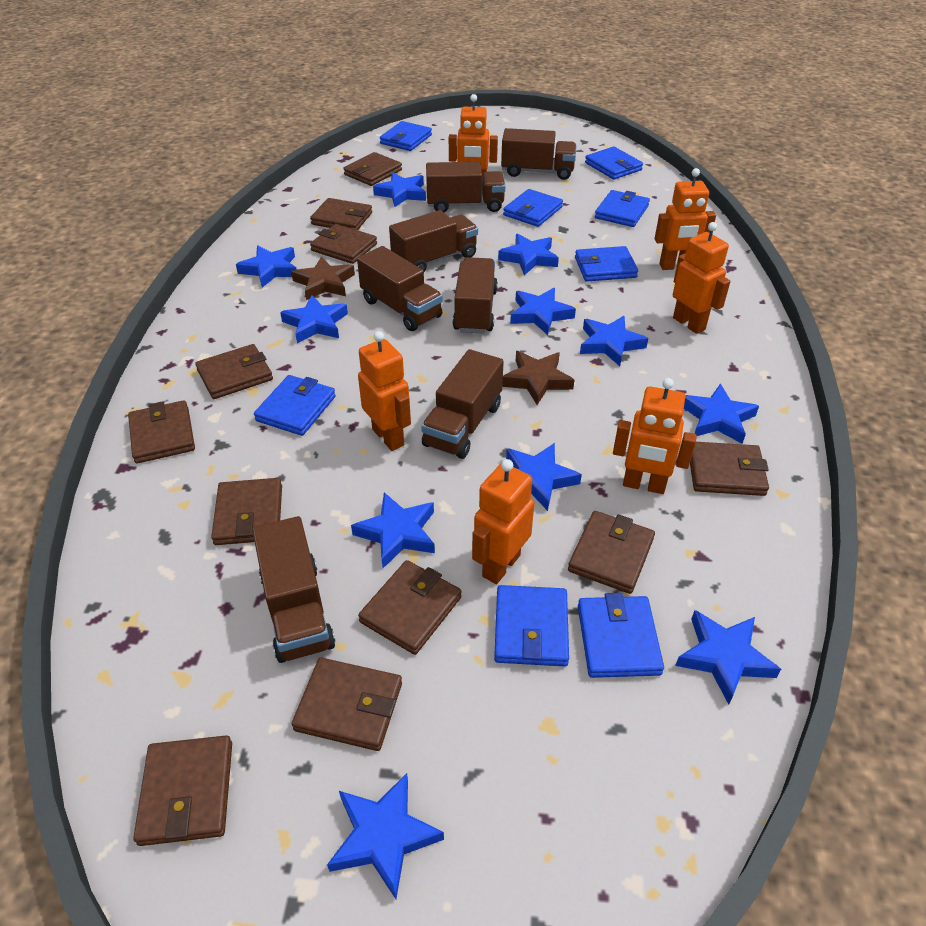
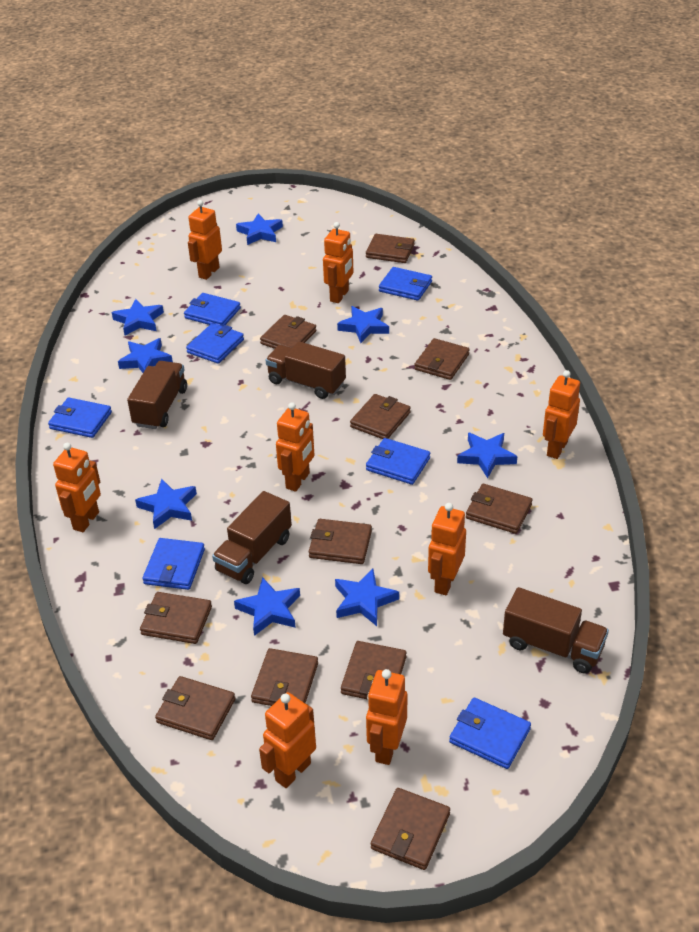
blue star: [236,246,297,288] [280,295,348,343] [327,773,444,899] [351,492,435,568] [373,172,426,208] [498,234,559,275] [506,443,582,511] [510,288,576,335] [580,316,648,366] [675,610,781,704] [684,384,759,444] = 11 -> [112,299,164,336] [118,338,173,373] [135,479,197,529] [234,577,300,636] [236,214,283,245] [335,569,399,626] [337,306,389,343] [457,433,517,478] = 8
blue wallet: [254,375,336,436] [380,121,432,151] [494,585,569,666] [503,189,563,227] [575,246,638,282] [578,593,664,678] [585,147,643,180] [595,190,650,227] = 8 -> [48,398,112,438] [143,538,205,590] [184,293,241,326] [186,323,244,364] [366,438,430,485] [379,267,432,301] [449,698,531,769] = 7
brown star: [291,256,355,300] [502,351,574,405] = 2 -> none = 0
brown truck: [252,516,335,663] [357,246,443,331] [389,210,478,272] [421,349,504,459] [426,162,506,213] [453,257,498,334] [501,128,577,180] = 7 -> [127,361,187,429] [212,491,292,584] [266,341,346,399] [503,587,609,674] = 4
orange robot: [358,331,411,451] [449,94,498,175] [472,459,534,584] [613,378,697,494] [655,168,716,270] [673,222,730,334] = 6 -> [53,443,101,532] [188,200,222,280] [259,692,316,788] [276,402,314,492] [323,222,353,303] [366,669,407,765] [428,503,466,595] [543,370,580,459] = 8

